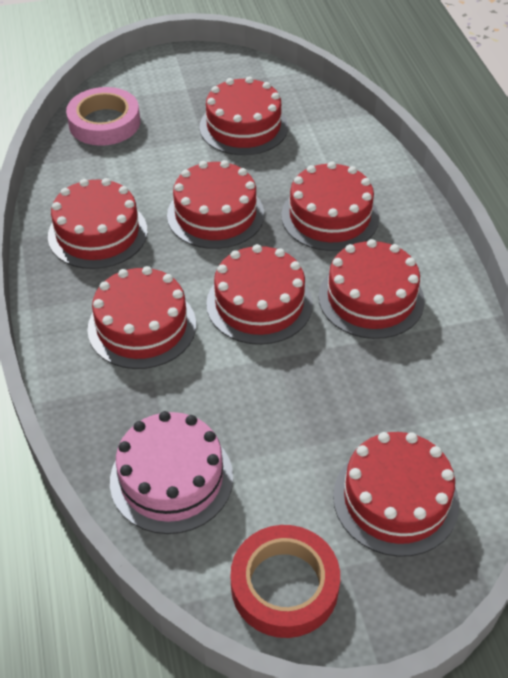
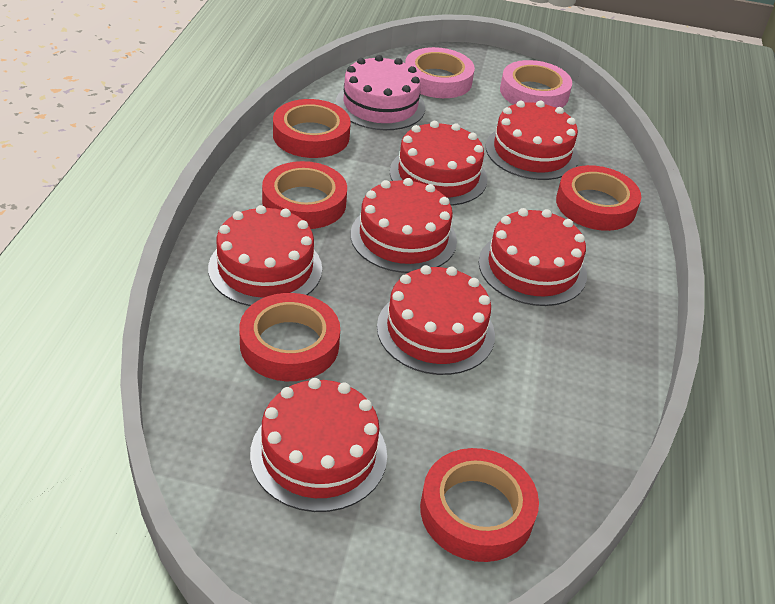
pink tape: [66,87,140,146] = 1 -> [405,47,475,98] [500,60,572,108] = 2
red cake: [48,178,148,269] [87,266,196,369] [167,160,264,249] [199,76,288,155] [206,244,313,345] [281,161,379,251] [319,239,424,339] [333,432,459,557] = 8 -> [208,205,322,306] [250,378,387,512] [351,178,457,273] [377,265,495,375] [390,121,487,206] [479,208,587,306] [486,100,579,180] = 7
red tape: [230,525,340,638] = 1 -> [239,293,340,381] [262,161,347,229] [273,99,351,158] [420,448,539,562] [556,165,641,231] = 5

